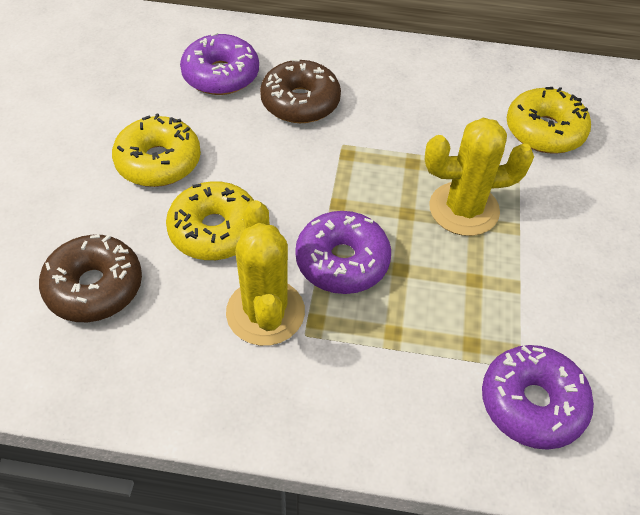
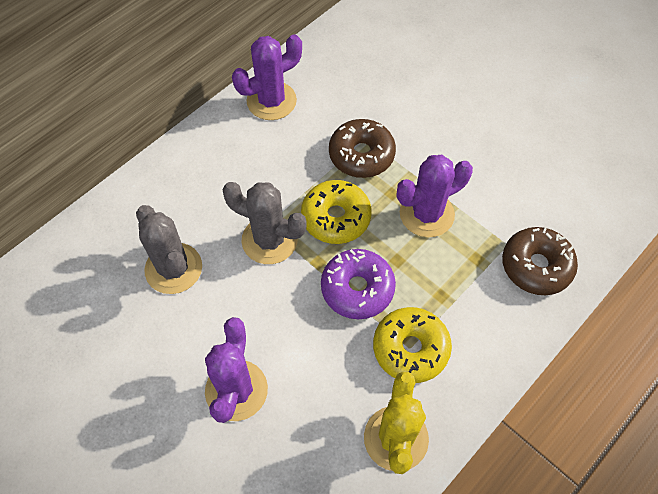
grey cactus: none = 0 -> [136,205,202,294] [222,182,307,264] = 2
purple cactus: none = 0 -> [205,317,268,423] [232,34,302,120] [397,155,473,237] = 3
purple donut: [180,32,259,95] [295,211,391,294] [482,345,594,450] = 3 -> [321,249,396,319] = 1
yellow cactus: [226,200,305,346] [425,117,534,236] = 2 -> [364,371,429,474] = 1
yellow donut: [112,113,201,187] [166,181,254,260] [507,87,591,154] = 3 -> [301,180,372,244] [373,307,452,383] = 2

